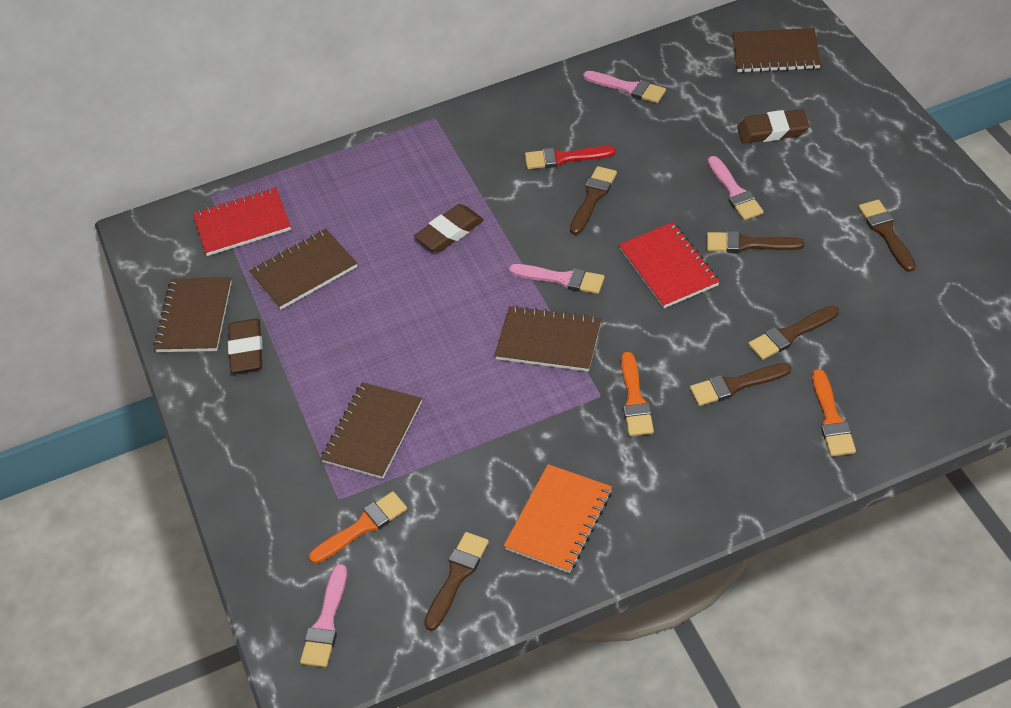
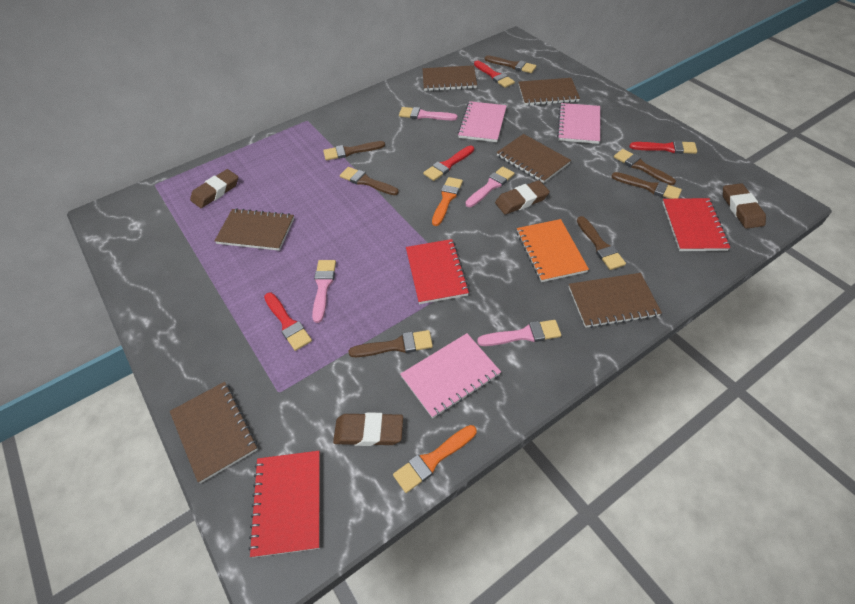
brown brush: [424,532,489,631] [570,166,617,235] [690,363,791,406] [707,231,804,253] [748,305,839,360] [858,199,916,272] = 6 -> [323,141,385,160] [340,167,399,195] [349,330,433,357] [484,56,536,73] [577,216,626,270] [611,172,682,199] [614,149,676,185] = 7
brown eraser: [228,318,263,373] [414,204,484,252] [737,109,809,144] = 3 -> [190,169,238,208] [333,413,403,446] [495,180,550,215] [723,183,766,229] = 4
brown notebook: [153,277,232,352] [249,229,357,310] [320,382,422,479] [494,305,602,372] [733,28,821,73] = 5 -> [170,382,258,483] [215,208,294,251] [423,65,477,91] [497,134,571,183] [518,78,580,106] [569,273,662,328] = 6
orange brush: [309,491,407,564] [621,352,654,436] [812,369,856,457] = 3 -> [393,425,477,493] [432,177,463,226] = 2
pink notebook: none = 0 -> [400,333,501,418] [458,101,507,142] [557,103,600,144] = 3
red brush: [525,146,615,169] = 1 -> [264,293,312,351] [423,146,474,181] [474,60,515,88] [630,140,697,154] = 4
red notebook: [193,187,291,256] [619,222,720,308] = 2 -> [248,451,320,558] [406,239,469,304] [662,198,730,251] = 3

